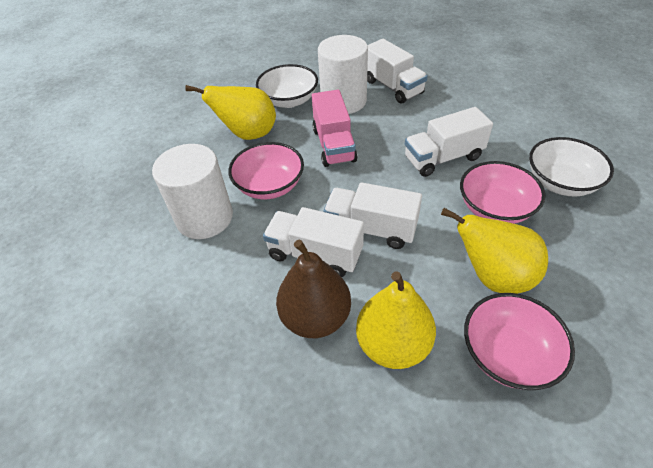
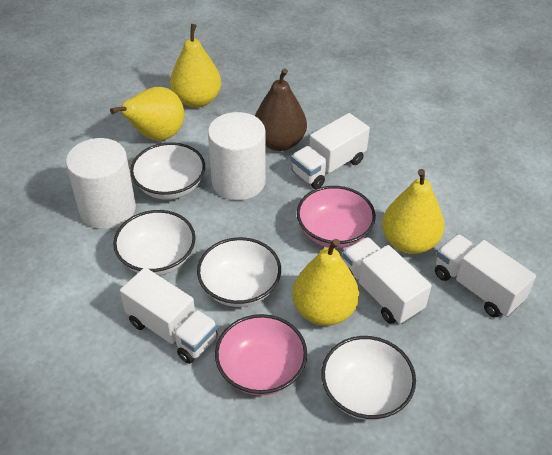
pink bowl: [228,142,304,199] [460,161,545,224] [464,293,575,390] = 3 -> [215,314,307,396] [297,186,376,248] = 2
pink truck: [312,90,358,167] = 1 -> none = 0
white bowl: [256,64,318,108] [529,137,614,197] = 2 -> [113,210,196,275] [130,142,205,200] [197,237,281,307] [321,336,416,420] = 4
yellow pear: [186,85,276,140] [356,272,436,369] [441,208,548,294] = 3 -> [110,87,184,141] [170,24,221,108] [292,239,359,326] [382,169,444,254] = 4

